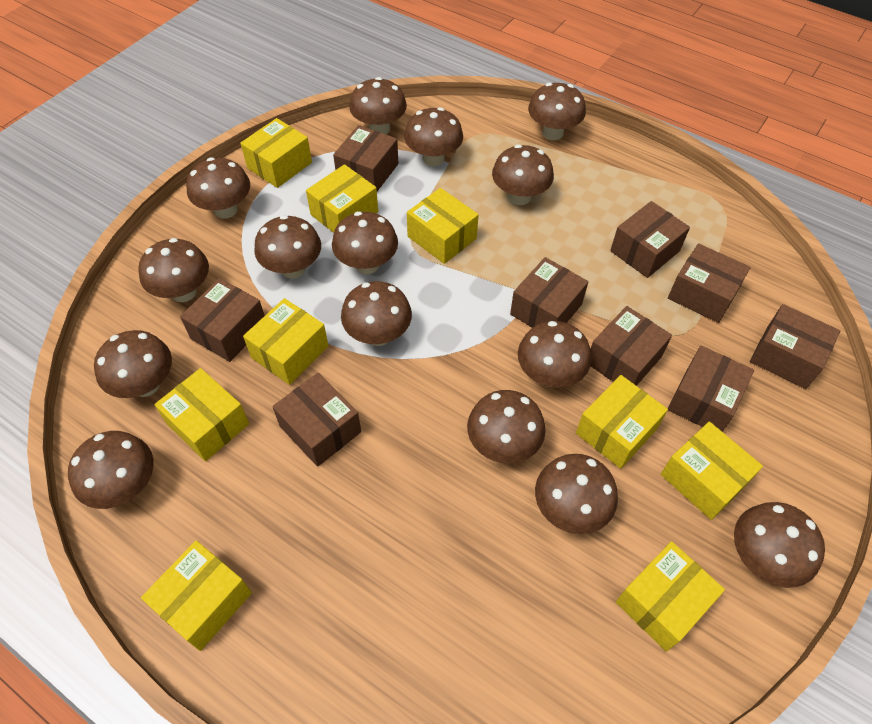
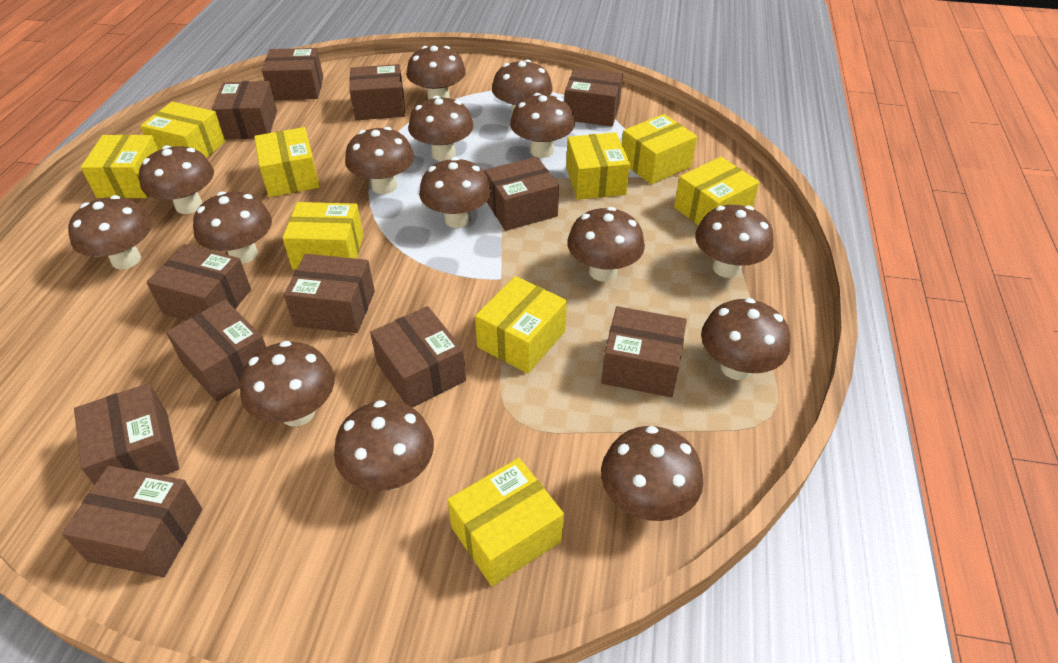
brown box: [180,278,265,362] [272,373,361,467] [333,125,398,191] [510,257,588,328] [590,306,672,386] [610,201,690,278] [667,345,754,432] [668,243,751,323] [750,304,840,389] = 9 -> [62,466,203,578] [74,383,179,485] [147,244,251,320] [166,300,266,402] [212,81,277,139] [262,48,323,100] [284,254,375,333] [349,64,405,120] [370,306,466,407] [484,157,559,231] [565,68,623,126] [601,306,687,397] = 12

